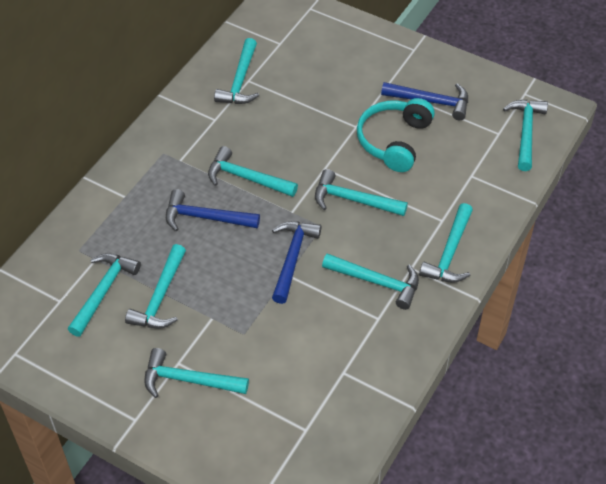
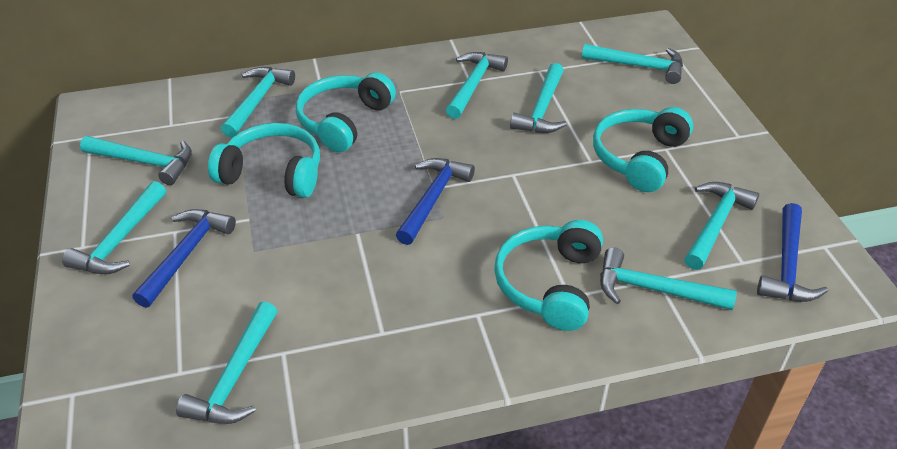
turquoise headphones: [357,98,435,172] = 1 -> [208,123,320,198] [296,72,396,152] [494,220,603,331] [593,107,693,192] = 4

